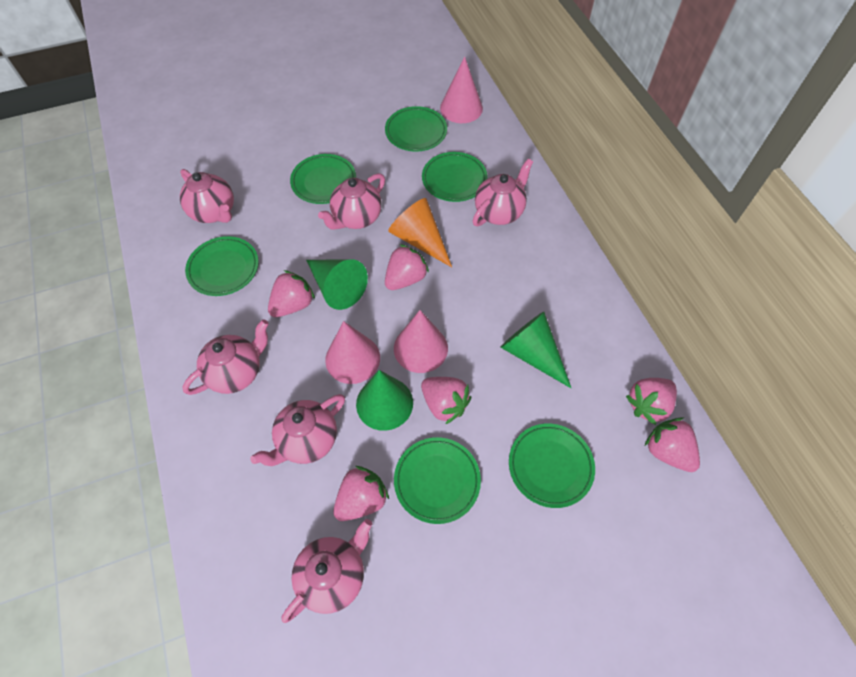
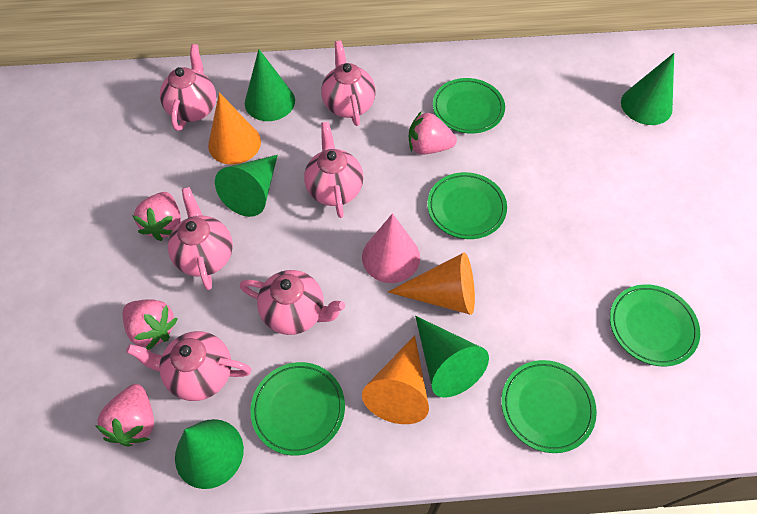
green cone: [306,259,368,310] [356,370,413,431] [500,312,571,388] = 3 -> [175,419,244,489] [215,155,278,217] [245,49,295,121] [415,316,489,397] [621,53,674,125] = 5
green plate: [185,236,259,296] [290,154,356,204] [385,106,447,152] [394,437,481,524] [422,152,488,202] [509,424,595,508] = 6 -> [250,362,345,456] [427,172,507,239] [433,78,505,133] [501,360,597,453] [610,284,700,366] = 5
orange cone: [388,198,452,267] = 1 -> [208,92,261,165] [362,335,429,424] [388,252,475,315] = 3
pink cone: [325,321,380,384] [394,310,448,373] [440,56,483,123] = 3 -> [362,213,420,283] = 1
pink strawberry: [268,270,315,317] [333,466,389,521] [385,244,429,290] [421,377,471,424] [626,378,677,425] [645,418,700,472] = 6 -> [95,384,154,447] [123,299,178,350] [133,192,181,241] [409,111,457,154] = 4

